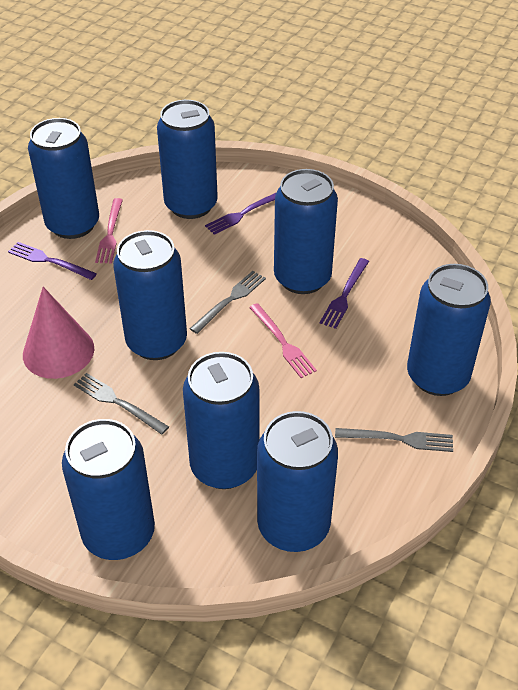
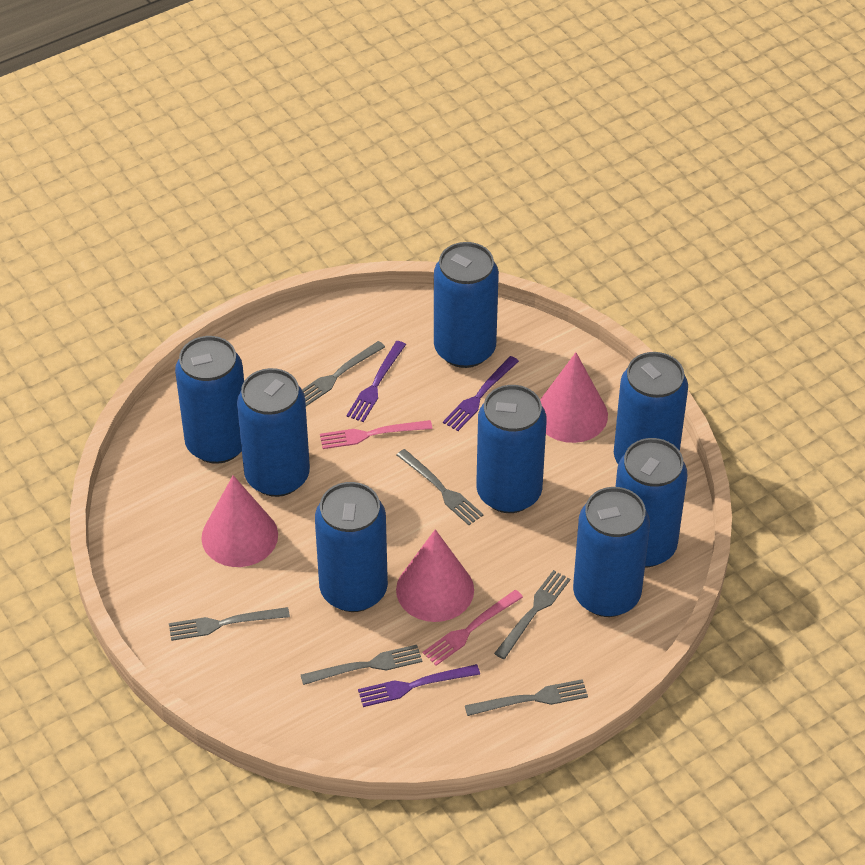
grey fork: [74,373,169,435] [190,271,266,334] [335,428,453,452] = 3 -> [169,607,290,641] [301,645,422,685] [302,341,385,406] [397,449,483,525] [465,679,588,716] [494,570,570,659] = 6
pink cone: [23,287,94,379] = 1 -> [201,475,278,567] [396,529,474,622] [540,352,608,443] = 3

